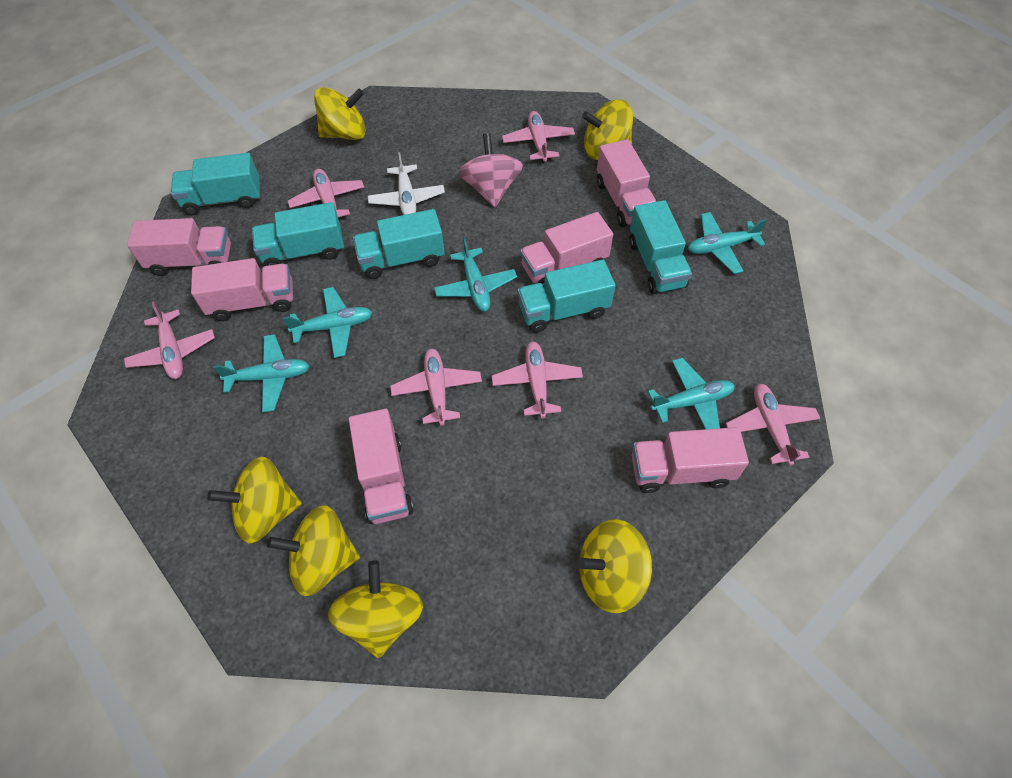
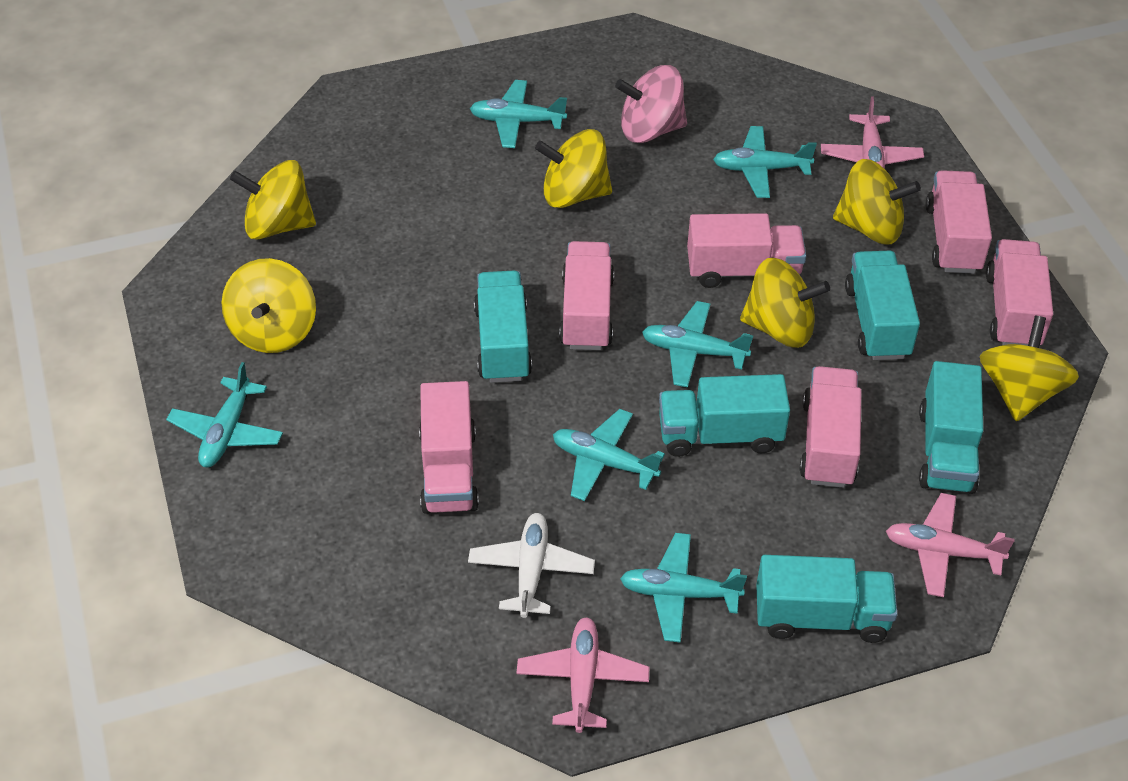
pink plane: [124,301,215,379] [288,169,364,217] [390,349,482,426] [492,341,583,418] [502,111,575,163] [726,384,820,466] = 6 -> [516,617,649,733] [821,97,924,169] [886,493,1015,597] = 3
turquoise plane: [213,334,310,412] [283,287,372,358] [434,237,517,312] [648,358,735,429] [688,212,767,274] = 5 -> [166,362,283,467] [470,80,567,148] [553,409,665,501] [620,533,747,643] [642,301,753,388] [713,126,817,198] = 6

